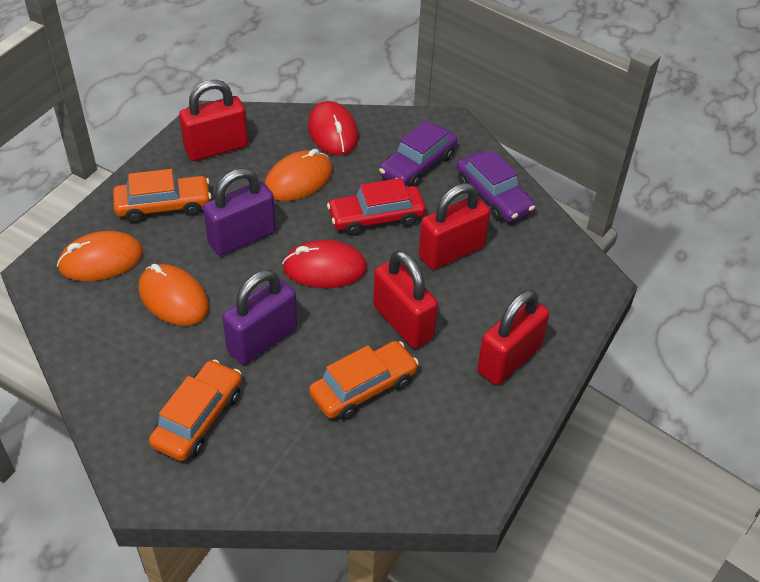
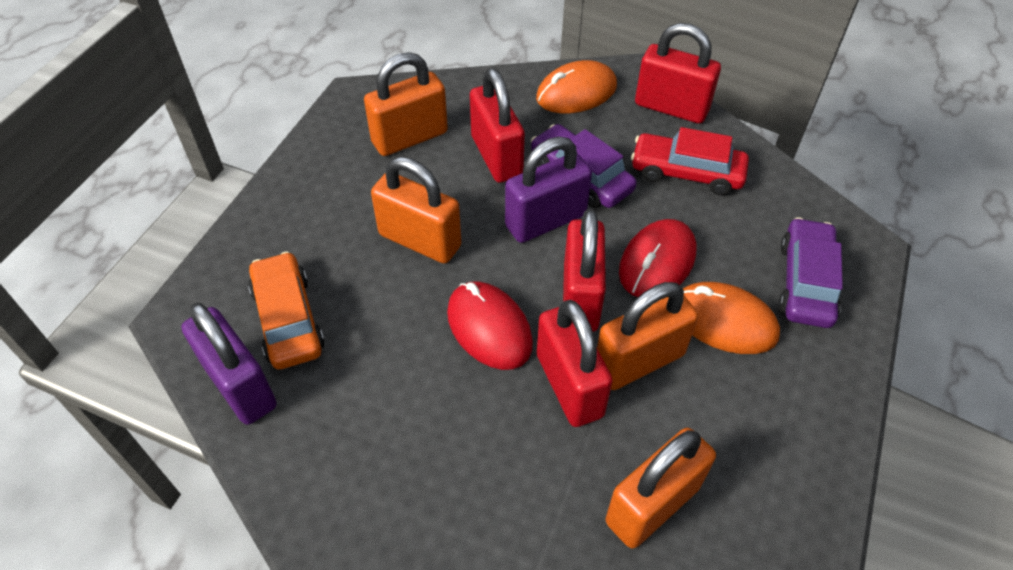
orange car: [113,169,211,223] [149,360,242,461] [309,341,419,420] = 3 -> [248,251,325,369] = 1
orange mouse: [57,231,143,281] [139,264,209,326] [265,149,333,201] = 3 -> [536,60,617,113] [683,282,780,354] = 2
orange padlock: none = 0 -> [364,52,448,156] [371,157,462,264] [597,282,698,390] [605,428,716,549] = 4

